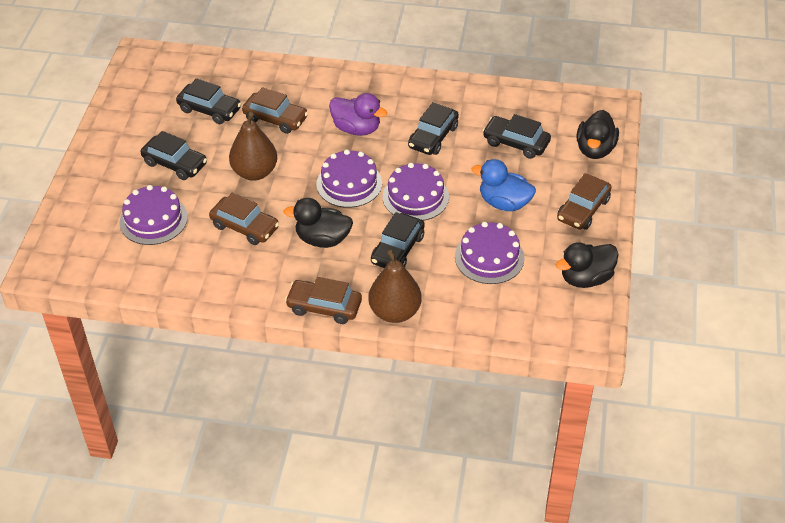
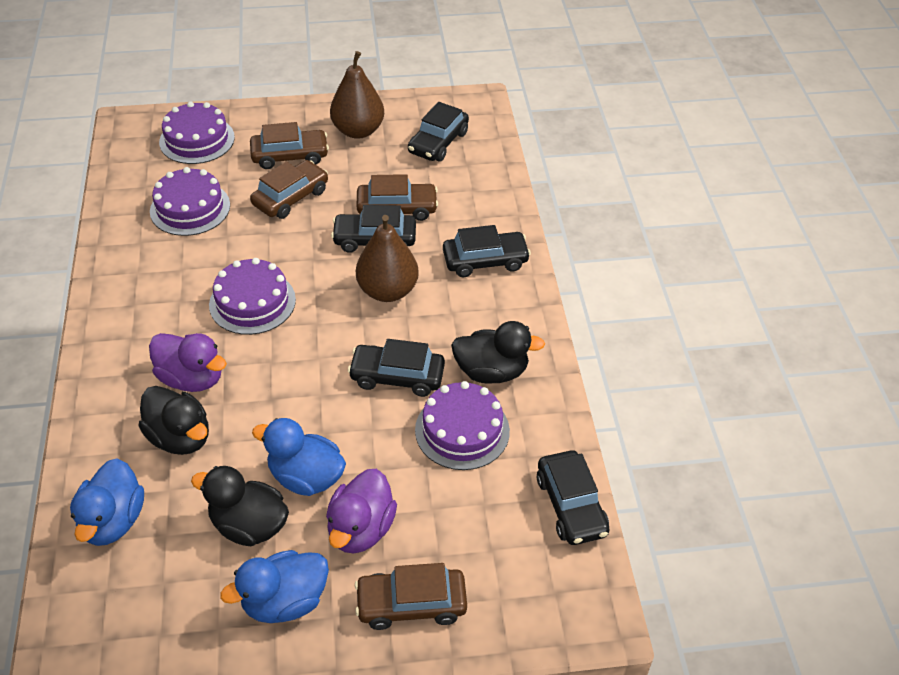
blue duck: [471,159,536,211] = 1 -> [70,458,144,546] [220,550,329,623] [252,418,346,496] = 3
purple duck: [329,93,387,136] = 1 -> [149,333,227,392] [326,469,397,553] = 2

